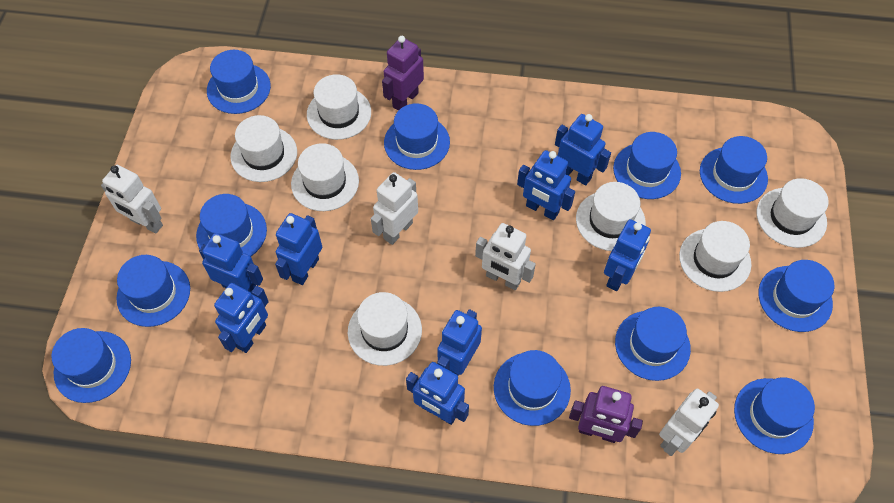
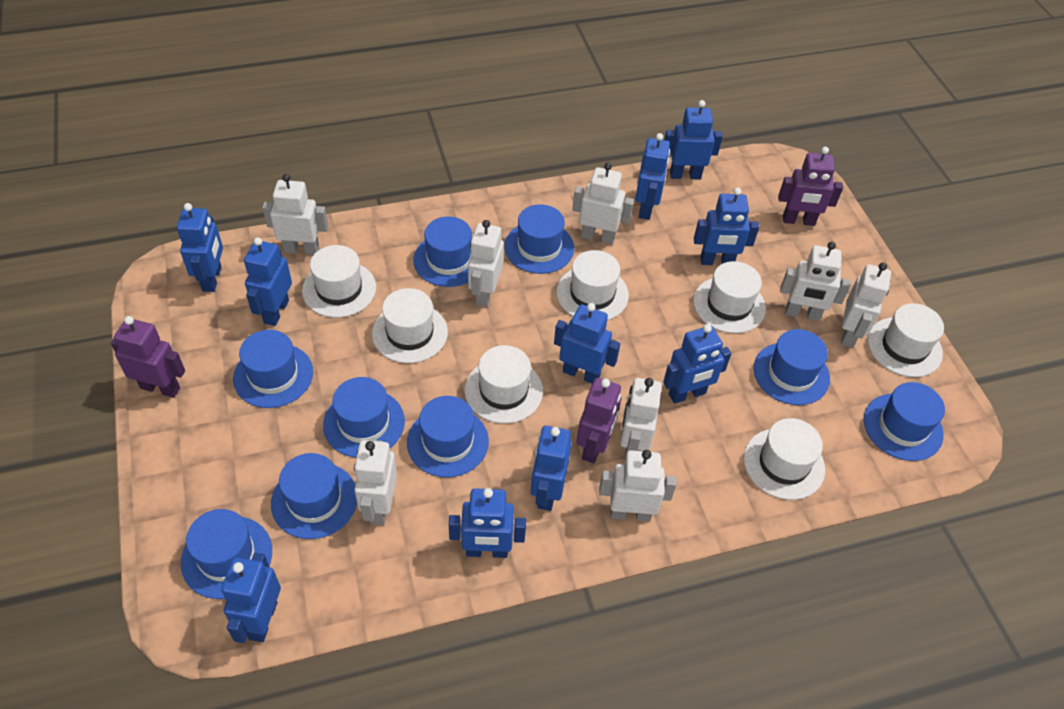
blue hat: [51,328,131,403] [116,255,190,327] [196,194,267,256] [207,50,271,114] [384,103,450,170] [494,350,571,426] [613,132,681,199] [615,307,691,381] [700,136,768,204] [734,377,815,454] [758,260,834,332] = 11 -> [181,509,272,599] [233,330,313,408] [271,453,357,539] [323,377,405,458] [407,396,489,478] [413,217,472,287] [504,204,574,274] [754,329,830,405] [864,382,945,461] = 9
blue robot: [199,233,263,294] [214,283,269,353] [275,213,322,285] [406,362,469,425] [437,309,482,376] [517,150,575,220] [555,114,611,186] [604,219,651,291] = 8 -> [177,203,223,292] [221,553,281,643] [244,237,292,326] [449,488,526,558] [531,426,571,511] [554,303,620,383] [635,133,670,220] [663,324,731,404] [664,100,723,179] [694,188,759,265] = 10
purple robot: [382,36,424,111] [569,386,643,443] = 2 -> [111,316,185,398] [576,378,621,463] [778,147,843,226] = 3
white robot: [101,165,163,234] [371,172,418,245] [475,223,536,290] [659,388,719,456] = 4 -> [262,174,328,255] [354,440,397,525] [468,220,504,307] [572,162,634,244] [599,450,677,522] [620,378,662,458] [780,242,851,321] [841,262,891,348] = 8

